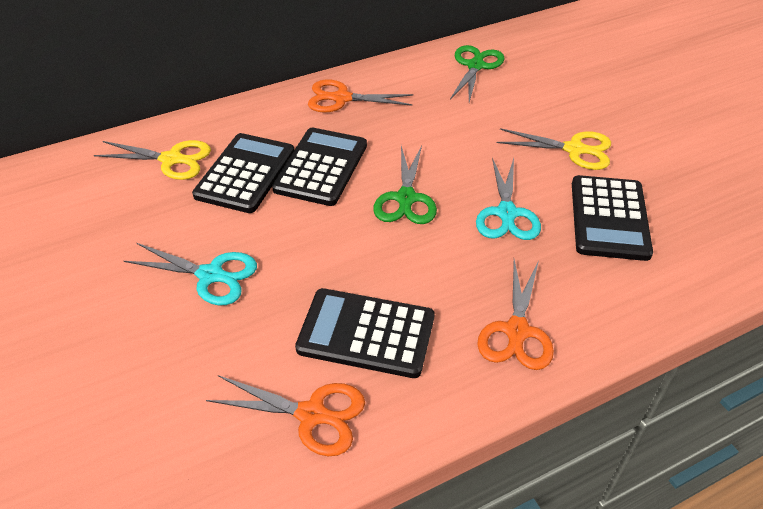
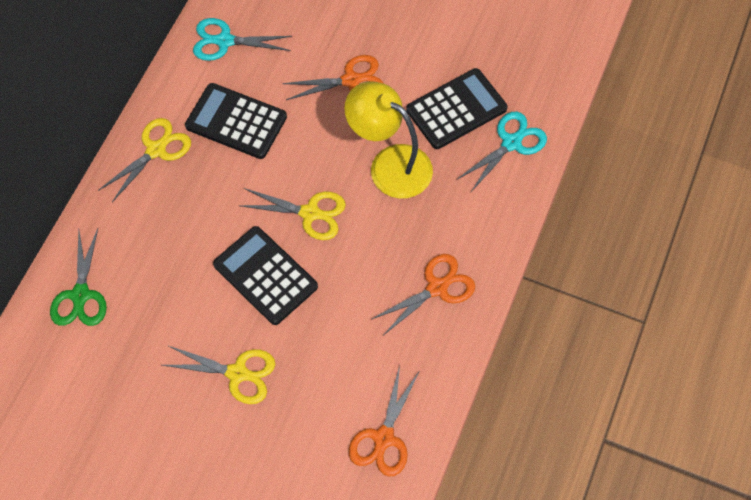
black calculator: [192,133,294,213] [272,128,367,206] [295,288,435,378] [572,175,653,261] = 4 -> [185,83,287,159] [213,226,318,325] [406,68,507,149] = 3
green scissors: [373,145,437,224] [450,45,505,102] = 2 -> [50,228,107,326] = 1
yellow lamp: none = 0 -> [344,81,433,199] = 1
yellow scissors: [94,140,211,180] [497,128,611,170] = 2 -> [98,118,191,202] [162,345,275,404] [238,188,346,240] = 3

